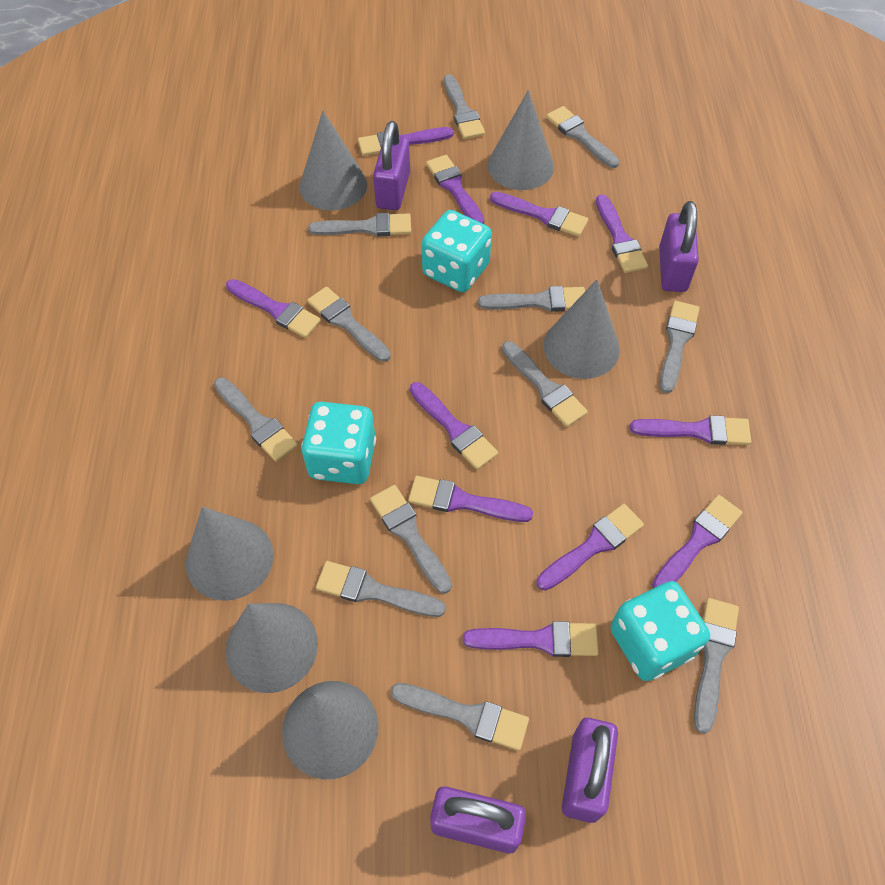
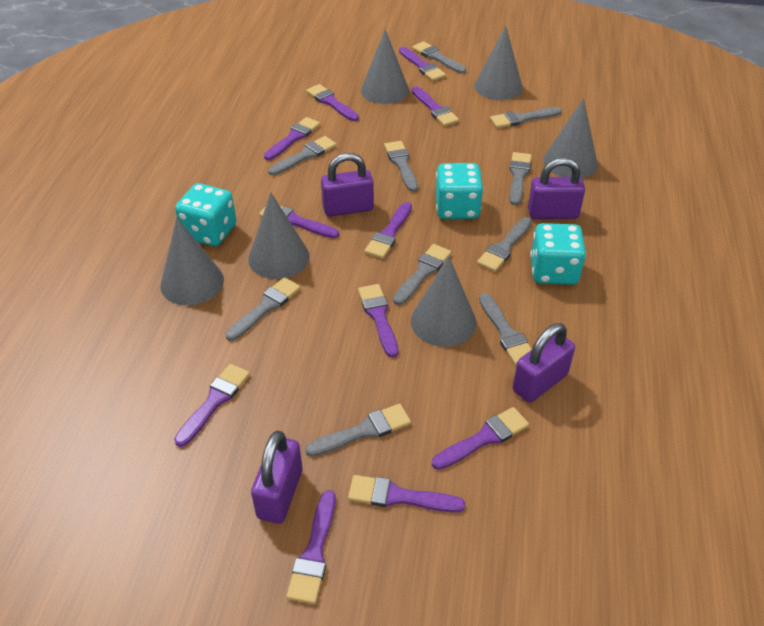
grey brush: [214,377,298,462] [307,287,391,362] [308,213,411,237] [316,561,446,617] [370,485,452,594] [391,683,529,751] [444,74,485,139] [478,286,585,312] [502,341,588,427] [546,106,620,168] [659,301,700,393] [694,598,739,734] = 12 -> [225,277,300,341] [268,136,336,175] [305,404,411,457] [384,141,418,192] [393,244,451,305] [412,41,466,74] [477,217,532,272] [479,293,532,365] [490,107,562,128] [510,152,532,205] = 10

